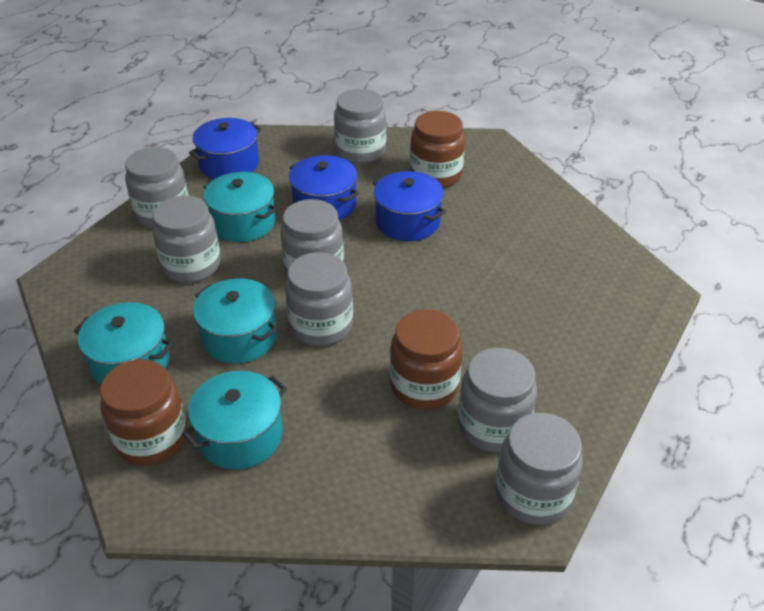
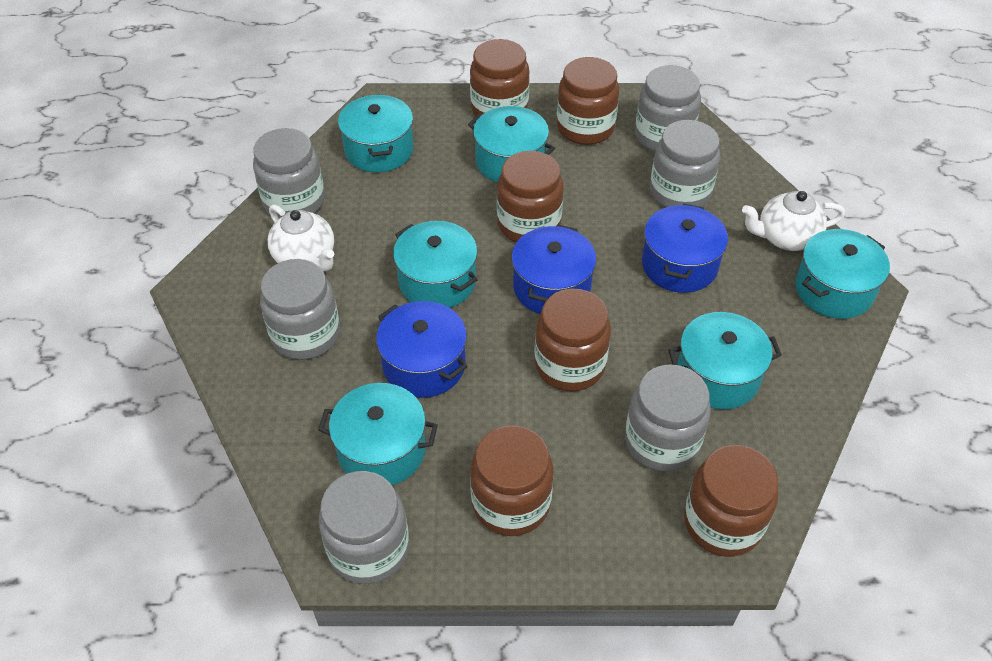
brown jar: [100,359,187,466] [390,309,463,410] [410,111,465,188] = 3 -> [470,39,530,116] [470,425,554,536] [497,151,564,242] [534,289,611,391] [557,57,619,145] [684,445,779,557] = 6
grey jar: [125,147,189,228] [152,195,221,283] [280,199,344,276] [285,252,353,346] [334,89,386,164] [458,348,537,452] [495,413,583,525] = 7 -> [253,128,325,219] [260,259,340,360] [319,471,409,584] [625,364,711,472] [635,65,701,152] [650,120,720,207] = 6
turquoise pot: [74,302,173,385] [182,371,287,470] [193,278,278,364] [203,172,277,242] = 4 -> [318,383,438,485] [338,94,414,172] [393,221,478,308] [468,106,555,183] [668,312,782,409] [795,229,890,319] = 6
white teapot: none = 0 -> [268,205,334,271] [742,191,845,251] = 2

